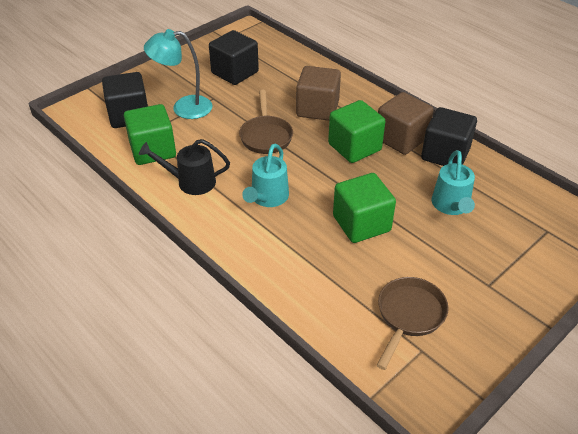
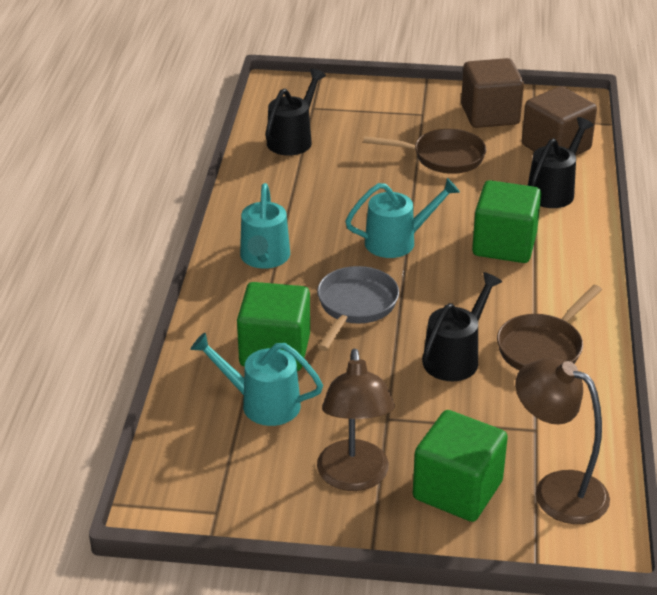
black cube: [102,72,148,128] [209,30,259,85] [421,107,477,166] = 3 -> none = 0
black watering can: [139,139,230,195] = 1 -> [265,68,326,156] [422,272,502,381] [528,117,594,208] = 3
brown lamp: none = 0 -> [317,348,395,491] [516,358,610,524] = 2
grey pan: none = 0 -> [317,266,399,351] = 1
turquoise lamp: [144,29,212,119] = 1 -> none = 0
turquoise watering can: [242,144,289,207] [432,150,475,215] = 2 -> [190,333,323,426] [240,183,290,269] [345,178,460,258] = 3

